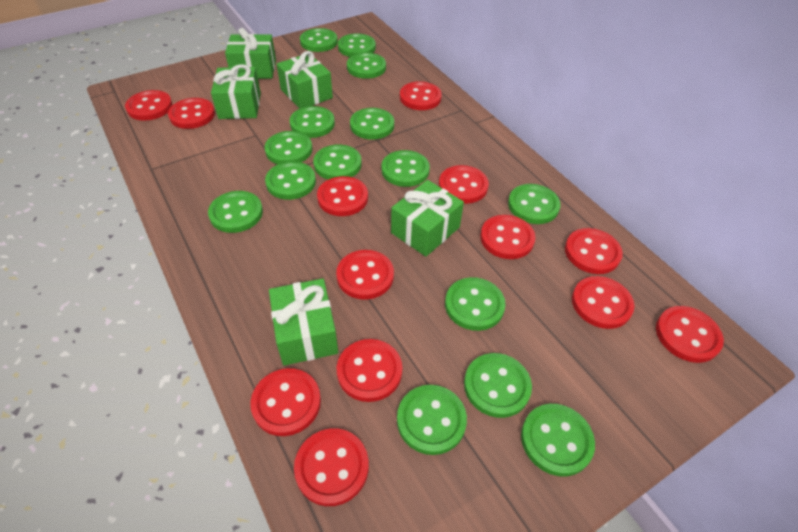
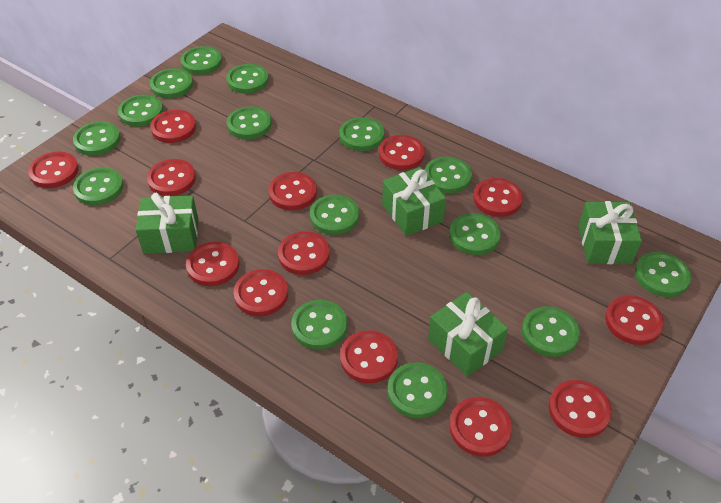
green gift: [211,64,261,119] [225,28,276,79] [269,278,338,366] [277,51,333,108] [391,180,464,257] = 5 -> [136,193,199,254] [382,167,446,236] [428,292,508,377] [578,201,642,264] = 4

